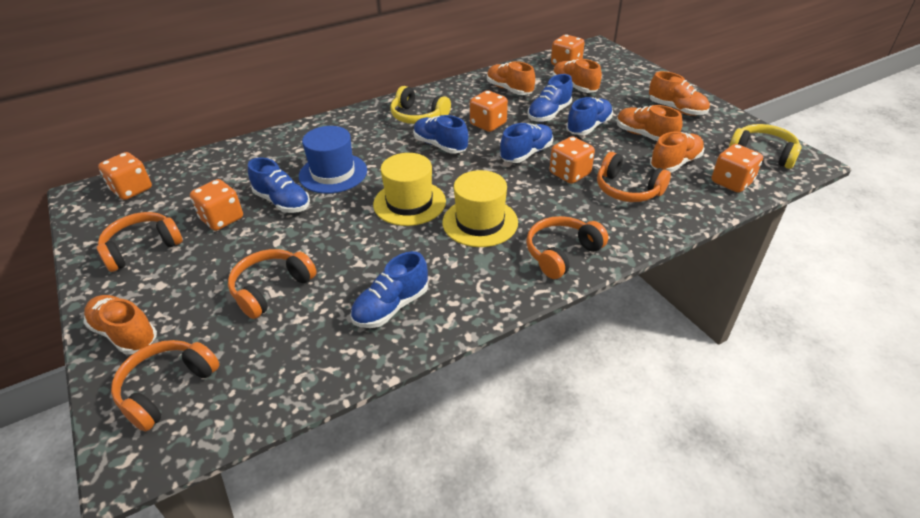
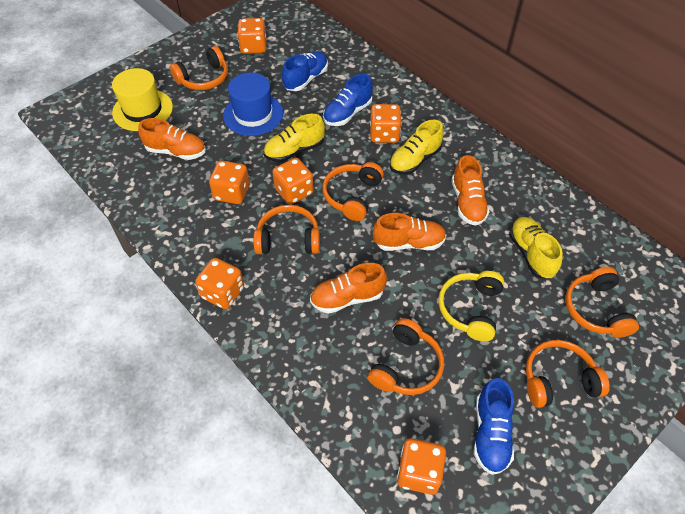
blue shoe: [248,157,310,213] [350,251,428,328] [413,115,468,154] [500,123,553,163] [527,74,573,122] [566,97,613,135] = 6 -> [282,51,328,91] [323,74,373,126] [474,378,514,475] = 3
orange headphones: [97,212,183,272] [111,340,220,432] [228,249,317,319] [526,216,608,279] [597,152,671,202] = 5 -> [170,46,228,90] [253,205,320,254] [323,162,384,221] [368,318,444,395] [526,340,610,408] [565,267,639,338] = 6
orange shoe: [83,295,157,354] [487,61,535,95] [552,59,602,93] [617,105,683,141] [649,71,710,116] [650,131,704,172] = 6 -> [138,118,206,160] [310,263,387,314] [373,213,446,251] [452,155,490,226] = 4
yellow hat: [373,153,446,226] [442,170,518,247] = 2 -> [112,68,173,131] = 1
yellow headphones: [390,86,451,124] [729,124,802,169] = 2 -> [438,271,504,342] = 1
yellow shoe: none = 0 -> [264,114,325,162] [390,120,444,175] [509,217,563,279] = 3

